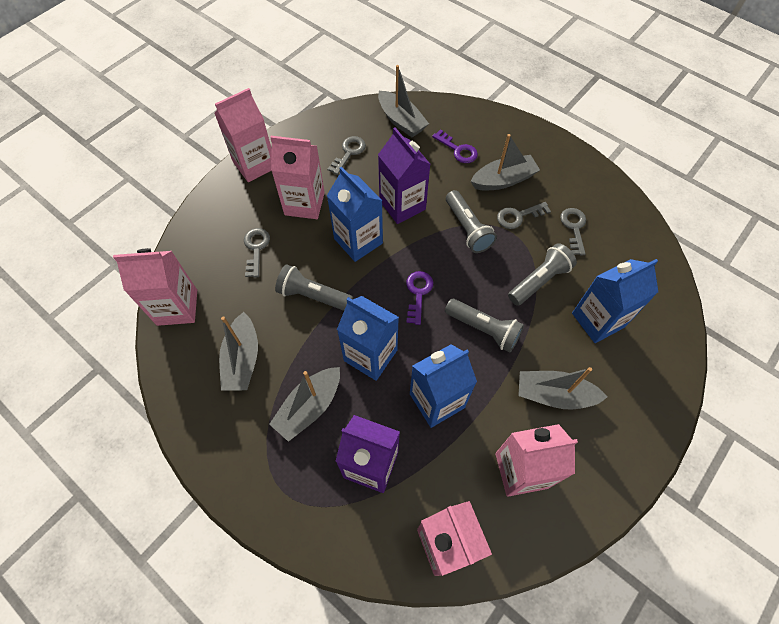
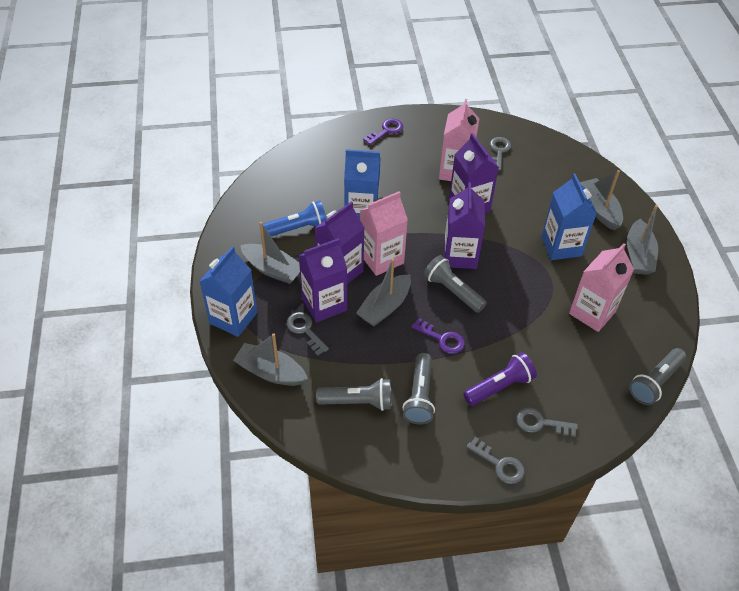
blue carton: [327,167,383,262] [337,296,399,381] [410,344,477,428] [572,259,658,343] = 4 -> [199,246,257,337] [344,149,380,219] [541,174,597,260] = 3
blue flashlight: none = 0 -> [263,201,327,236] = 1
pink carton: [113,248,197,326] [214,88,272,182] [270,136,325,219] [417,501,492,576] [495,424,578,497] = 5 -> [360,191,408,276] [439,99,480,181] [569,243,634,332] = 3
purple carton: [335,415,400,493] [378,127,431,224] = 2 -> [298,238,347,323] [315,201,364,284] [444,183,485,269] [449,133,499,213] = 4
purple flashlight: none = 0 -> [463,352,537,406] = 1

